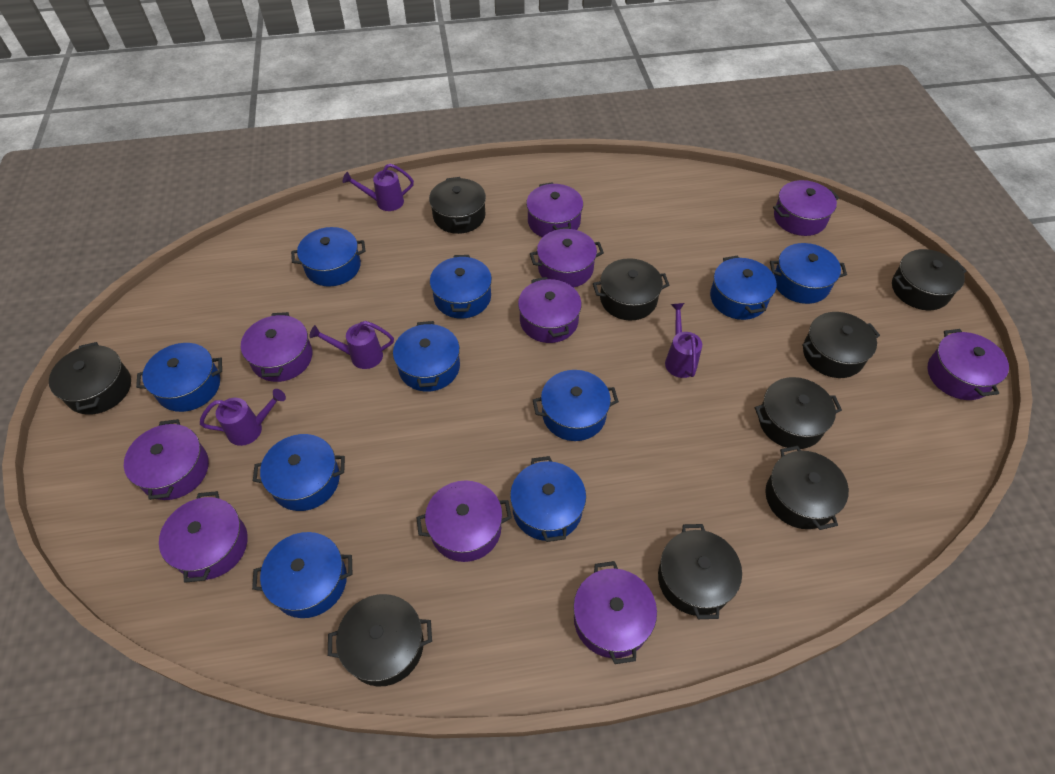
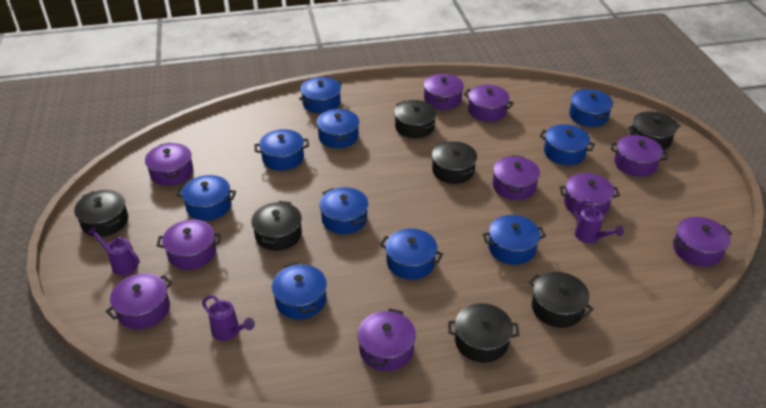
black pot: [49,342,131,415] [328,594,432,687] [429,177,486,234] [593,258,669,321] [658,524,742,619] [755,377,842,449] [765,446,849,530] [802,312,880,378] [892,249,967,310] = 9 -> [74,190,128,237] [251,201,302,251] [394,100,437,138] [432,141,477,184] [448,303,519,363] [529,272,593,328] [628,111,681,150] = 7
purple watering can: [200,389,286,446] [309,321,394,369] [343,163,414,211] [665,303,702,378] = 4 -> [87,226,140,275] [202,295,255,341] [573,200,624,243] = 3

